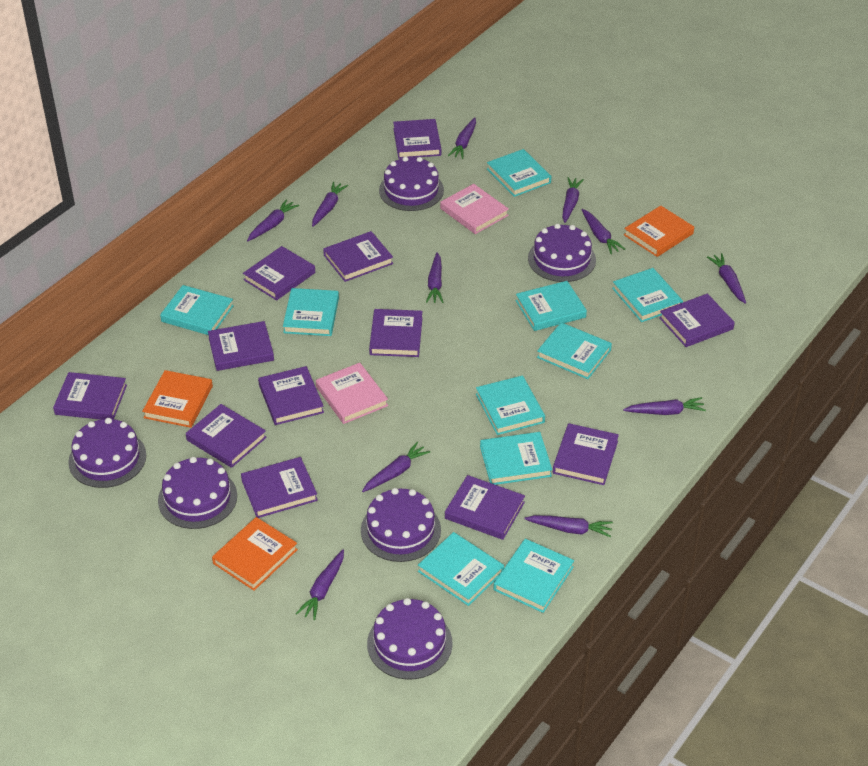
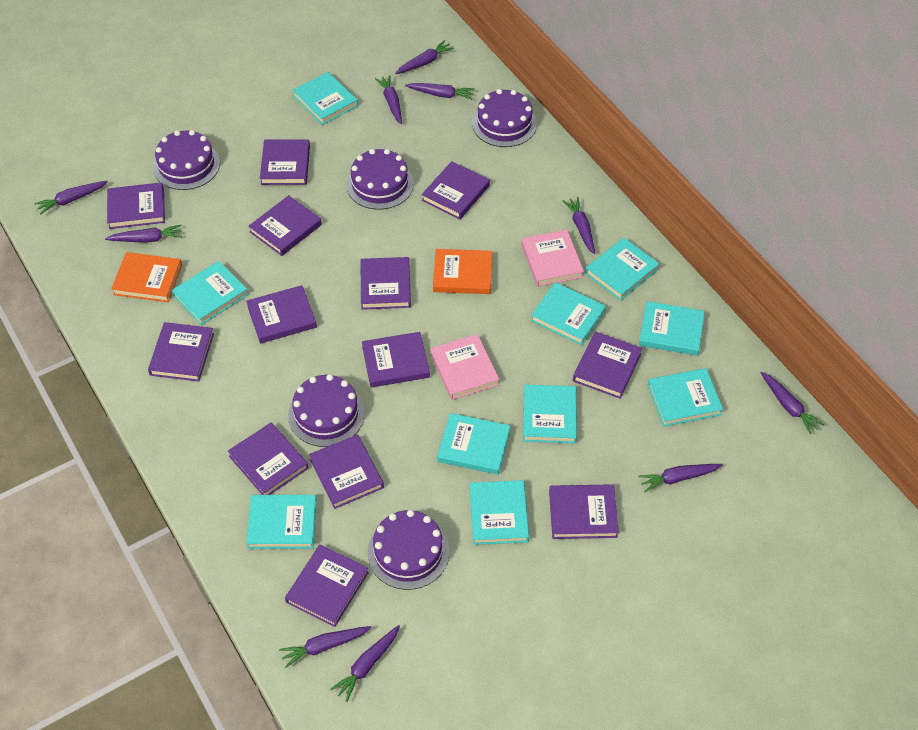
orange book: [142,370,213,428] [212,517,298,591] [624,206,694,257] = 3 -> [111,252,182,302] [433,249,492,294] = 2
purple book: [53,372,127,420] [186,404,267,468] [208,321,274,371] [241,457,318,518] [243,246,315,301] [258,366,324,425] [323,231,393,282] [369,309,423,357] [393,119,441,159] [445,475,525,540] [553,423,619,485] [659,294,735,347] = 12 -> [107,182,165,229] [148,322,214,382] [228,423,309,495] [246,285,317,344] [248,195,322,256] [260,139,310,185] [285,545,369,627] [309,434,384,509] [360,257,411,310] [362,332,430,387] [422,161,490,219] [549,484,619,539] [573,332,642,399] = 13
purple cake: [68,418,146,488] [158,457,237,529] [361,488,441,562] [367,598,453,679] [379,156,444,211] [528,224,596,282] = 6 -> [153,130,220,190] [288,374,365,447] [346,149,414,210] [368,510,449,590] [472,89,537,147] = 5
purple carrot: [247,199,299,241] [296,550,344,620] [312,182,348,227] [362,442,430,492] [426,252,444,303] [448,117,476,159] [525,515,613,538] [562,177,584,223] [581,209,625,254] [623,397,706,415] [707,253,746,304] = 11 -> [34,181,108,215] [105,225,182,243] [279,626,372,668] [330,625,400,702] [375,75,402,124] [395,40,454,74] [405,83,475,100] [562,197,595,254] [638,464,723,492] [761,372,824,434] = 10

